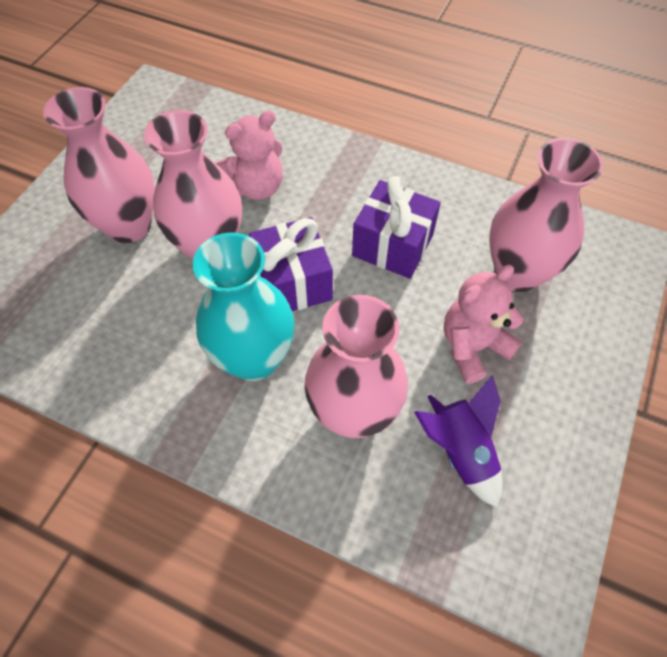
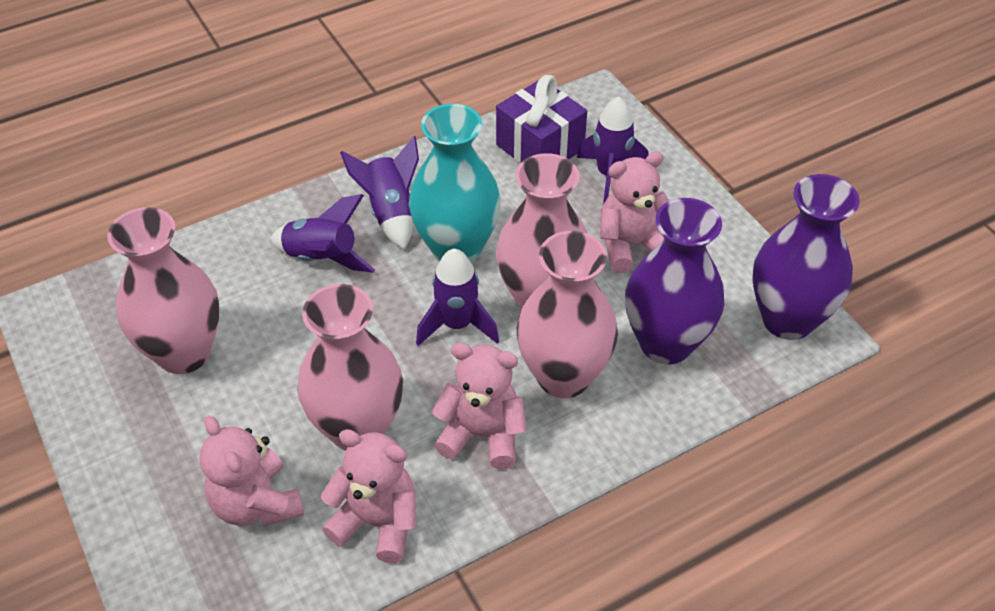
pink teddy bear: [216,110,283,200] [444,265,524,384] = 2 -> [200,416,304,526] [321,429,416,563] [432,343,527,469] [600,151,669,273] = 4
purple gift: [249,217,333,311] [352,176,441,279] = 2 -> [496,75,587,163] = 1
purple rocket: [414,374,502,508] = 1 -> [270,194,375,273] [340,136,419,250] [416,249,499,346] [577,96,649,204] = 4
purple vase: none = 0 -> [625,198,724,365] [753,174,860,340] = 2

